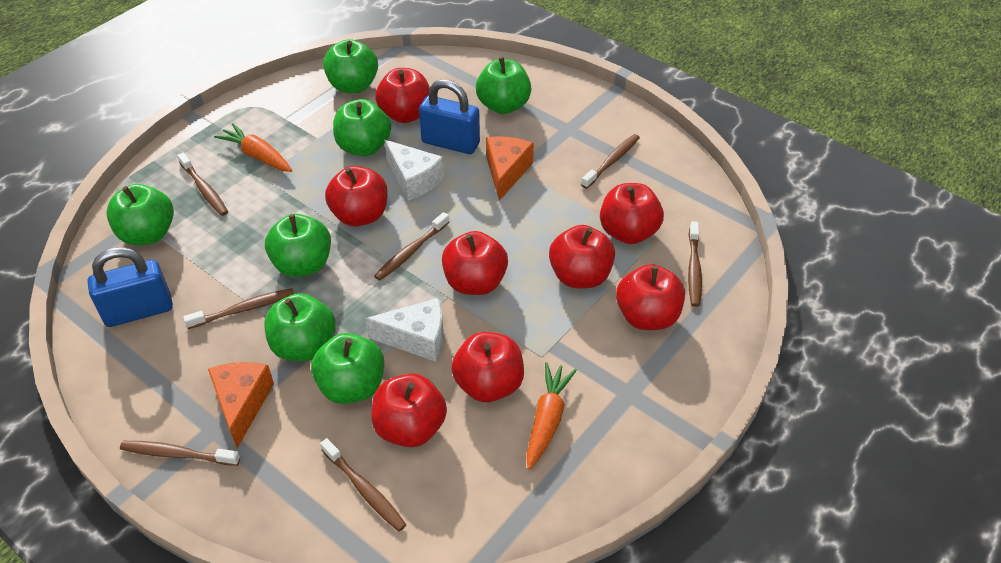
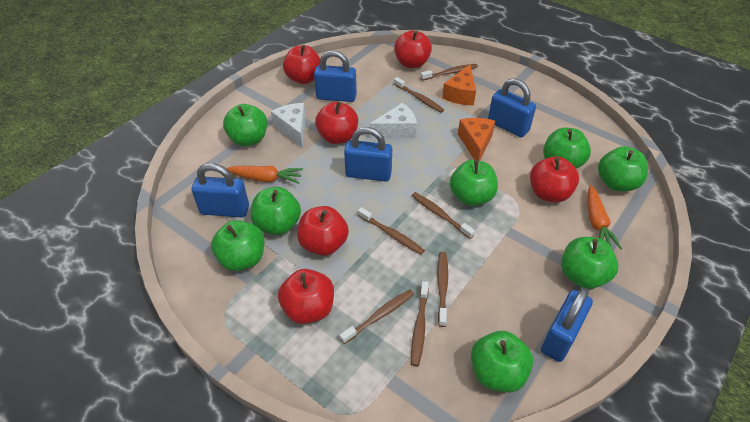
blue padlock: [88,247,173,327] [419,79,480,154] = 2 -> [192,163,249,217] [314,50,357,102] [344,127,392,181] [488,78,536,137] [541,288,593,362] = 5
green apple: [106,184,174,246] [264,293,336,361] [265,214,331,277] [311,333,384,404] [323,39,378,93] [333,99,391,156] [476,57,531,114] = 7 -> [211,220,265,271] [223,104,267,146] [251,187,301,235] [450,160,498,206] [471,331,533,392] [543,128,591,168] [561,237,618,289] [598,146,648,191] = 8
red apple: [325,166,388,227] [371,373,447,447] [375,68,430,123] [442,231,508,295] [451,332,524,402] [549,225,615,288] [600,183,664,244] [616,264,685,330] = 8 -> [278,269,334,324] [283,45,320,84] [297,206,349,256] [315,101,358,144] [394,30,432,68] [530,156,579,202] = 6

